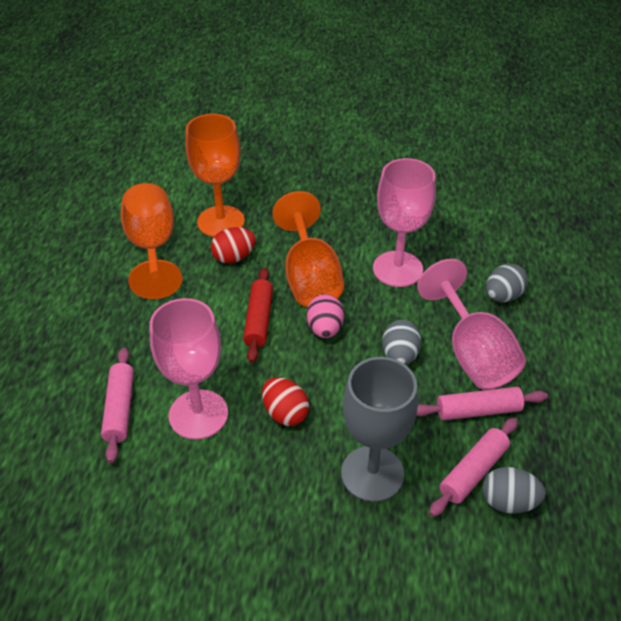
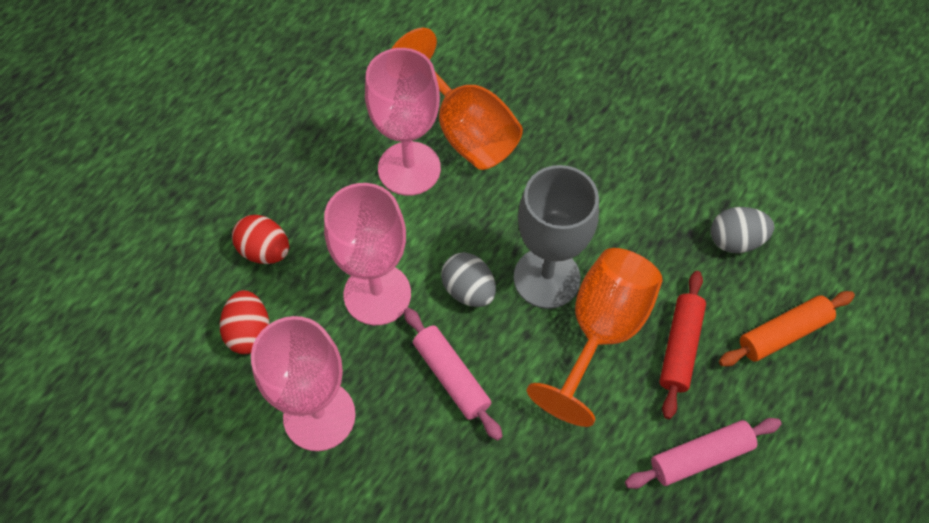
grey egg: [382,320,421,365] [482,467,546,514] [486,264,528,302] = 3 -> [441,252,496,307] [711,207,774,253] = 2
orange goblet: [121,183,182,299] [185,114,245,237] [273,191,344,307] = 3 -> [391,28,523,170] [527,248,662,427] = 2
orange rolling pin: none = 0 -> [719,291,855,366] = 1
pink egg: [307,294,344,338] = 1 -> none = 0
pink rolling pin: [101,348,134,463] [416,387,548,420] [429,418,518,517] = 3 -> [404,308,503,441] [625,418,782,489] = 2

